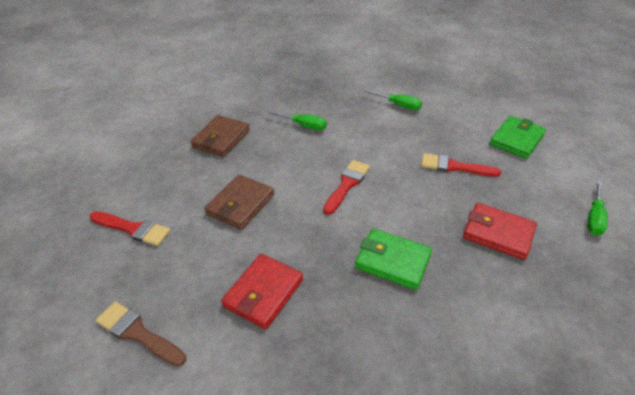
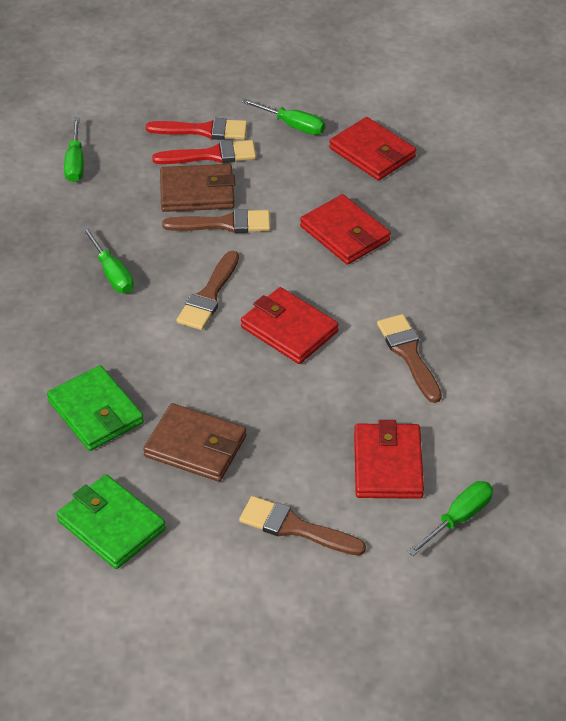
brown brush: [96,302,186,366] = 1 -> [162,209,270,233] [177,251,239,330] [239,496,366,556] [377,314,442,403] = 4
green screwdriver: [267,110,327,130] [364,89,422,110] [587,181,608,235] = 3 -> [64,117,84,182] [82,227,134,293] [242,99,325,135] [407,481,493,556] = 4
red brush: [90,211,171,246] [323,160,370,215] [421,153,501,177] = 3 -> [146,118,247,140] [152,140,256,164] = 2
red wallet: [221,254,303,329] [463,203,537,260] = 2 -> [241,287,339,364] [300,194,391,265] [329,117,416,181] [354,420,424,499] = 4

